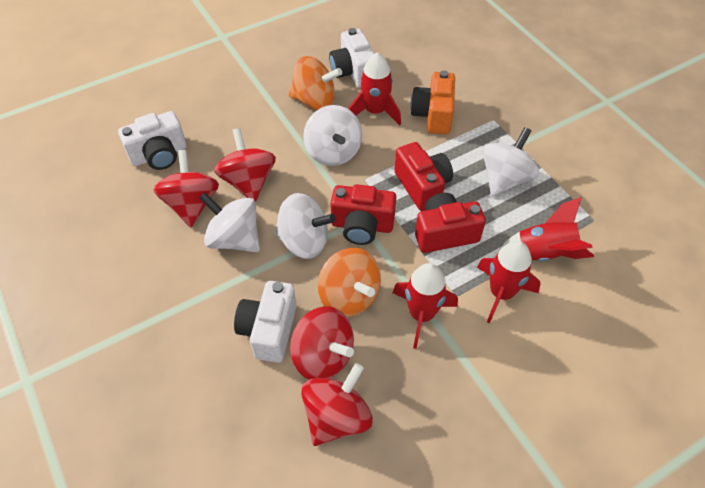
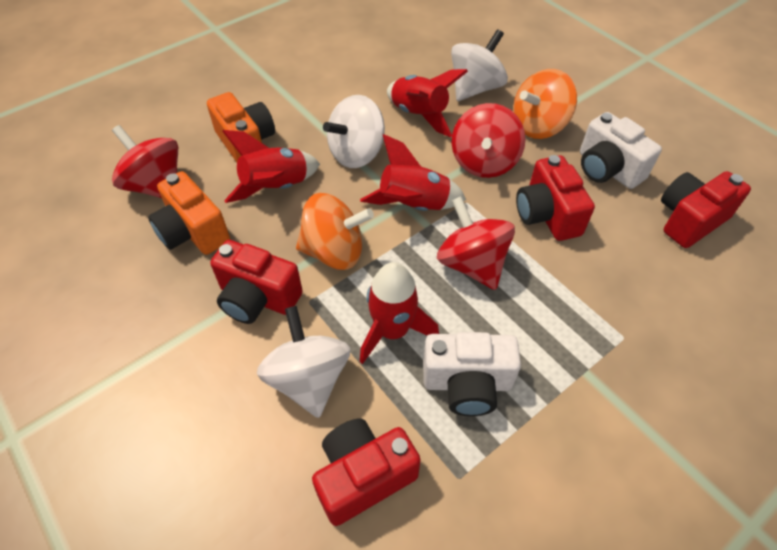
orange camera: [410,70,455,134] = 1 -> [148,171,230,255] [207,92,275,162] = 2
red camera: [331,184,396,245] [394,142,453,211] [415,193,486,253] = 3 -> [210,240,303,324] [312,418,421,526] [516,155,595,241] [661,171,751,248] = 4
red spinning top: [153,150,219,227] [214,128,276,202] [290,306,354,380] [301,363,373,446] = 4 -> [112,125,178,198] [437,197,515,290] [452,103,526,178] = 3
white camera: [118,111,187,170] [234,281,297,363] [329,28,375,88] = 3 -> [423,332,521,416] [580,112,662,189] = 2
white spinning top: [199,192,260,252] [274,193,336,259] [303,105,362,166] [482,127,539,196] = 4 -> [257,306,350,418] [323,95,385,168] [451,29,508,101] = 3

